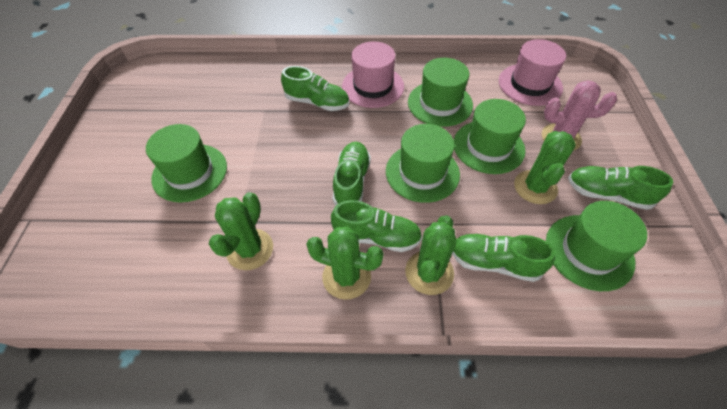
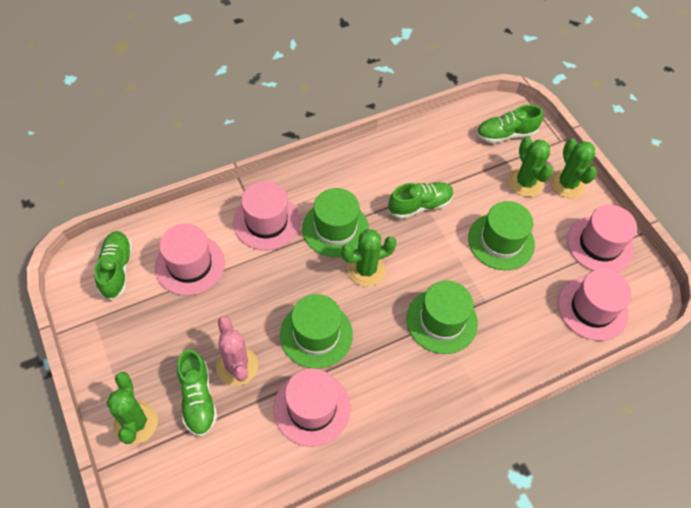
green hat: [146,124,227,202] [386,124,460,203] [408,58,473,127] [454,99,526,174] [546,201,647,291] = 5 -> [280,294,353,369] [302,188,369,257] [407,281,478,354] [468,201,535,270] = 4
green shoe: [281,66,349,111] [331,200,422,252] [333,142,371,205] [452,234,555,282] [568,166,673,210] = 5 -> [94,231,133,301] [177,349,217,437] [388,182,454,219] [476,105,543,143] = 4
pink hat: [342,41,404,108] [499,39,566,106] = 2 -> [155,224,225,296] [233,181,300,250] [273,368,351,447] [558,269,632,341] [567,205,637,272] = 5

